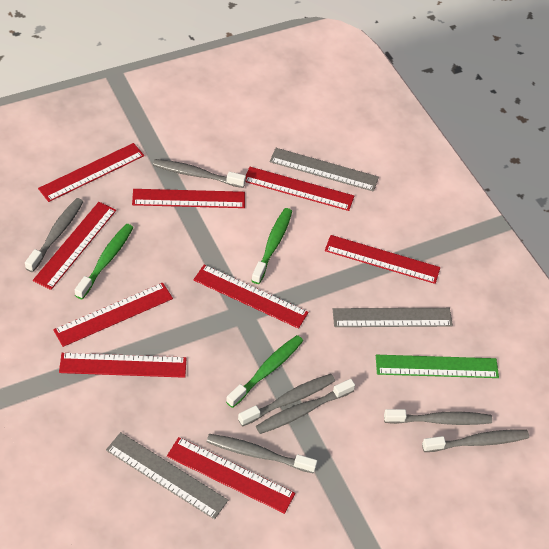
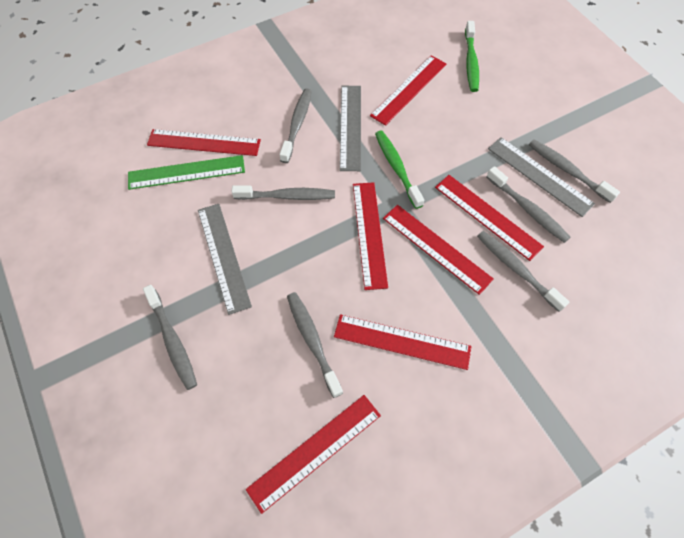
green toothbrush: [75,224,133,299] [226,335,303,408] [251,208,292,284] = 3 -> [375,130,424,209] [465,21,479,92] = 2
red ruler: [33,202,116,290] [38,143,144,202] [53,283,173,347] [59,353,187,378] [132,189,245,208] [167,437,295,514] [193,265,308,329] [246,167,354,211] [325,235,440,284] = 9 -> [147,129,261,156] [246,395,381,514] [334,314,472,370] [353,182,388,290] [370,55,446,126] [383,205,494,295] [435,175,544,261] = 7

